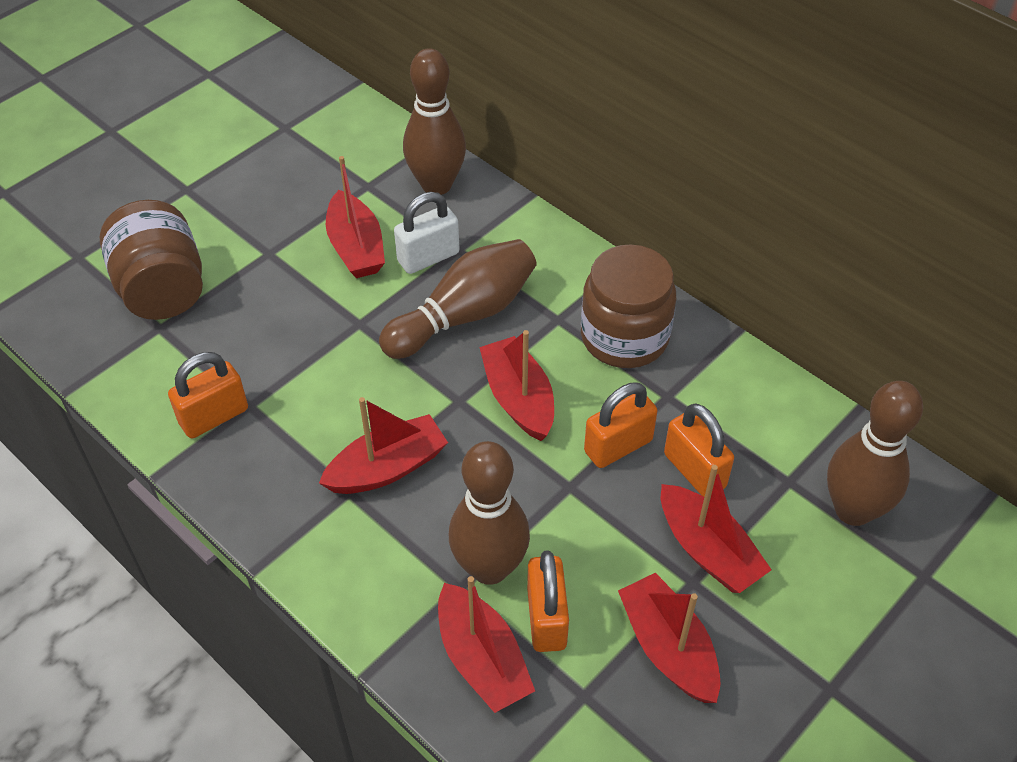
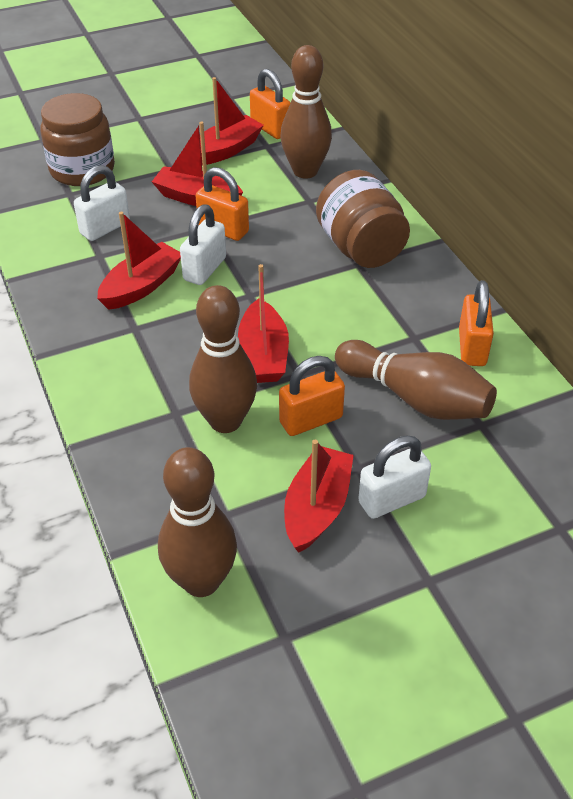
red boat: [319,397,448,494] [326,156,385,278] [438,576,535,713] [479,330,554,441] [618,573,721,703] [661,465,772,593] = 6 -> [97,212,181,310] [152,122,243,206] [200,77,264,165] [238,264,289,383] [284,440,354,553] = 5
white padlock: [394,192,460,274] = 1 -> [74,165,130,241] [180,204,226,285] [358,435,431,519] = 3

